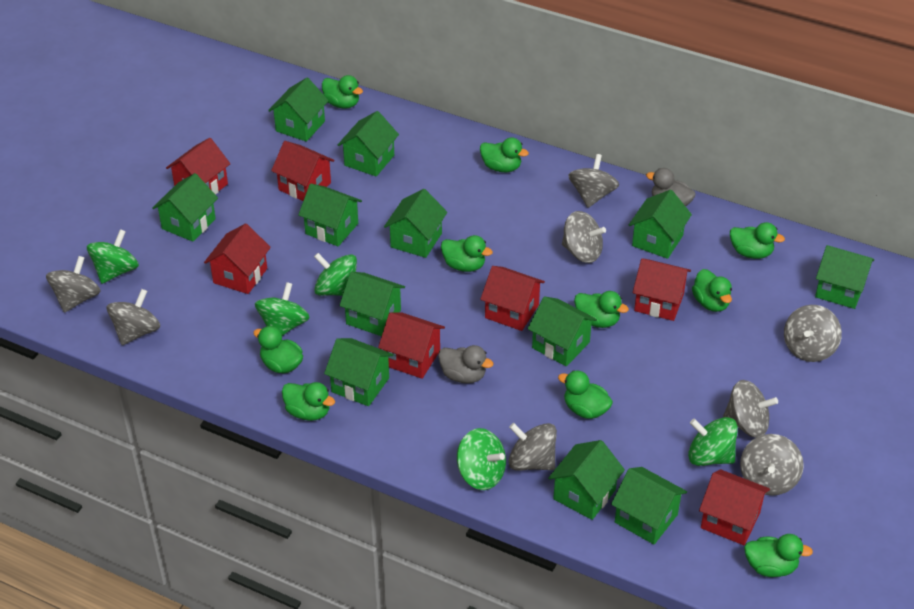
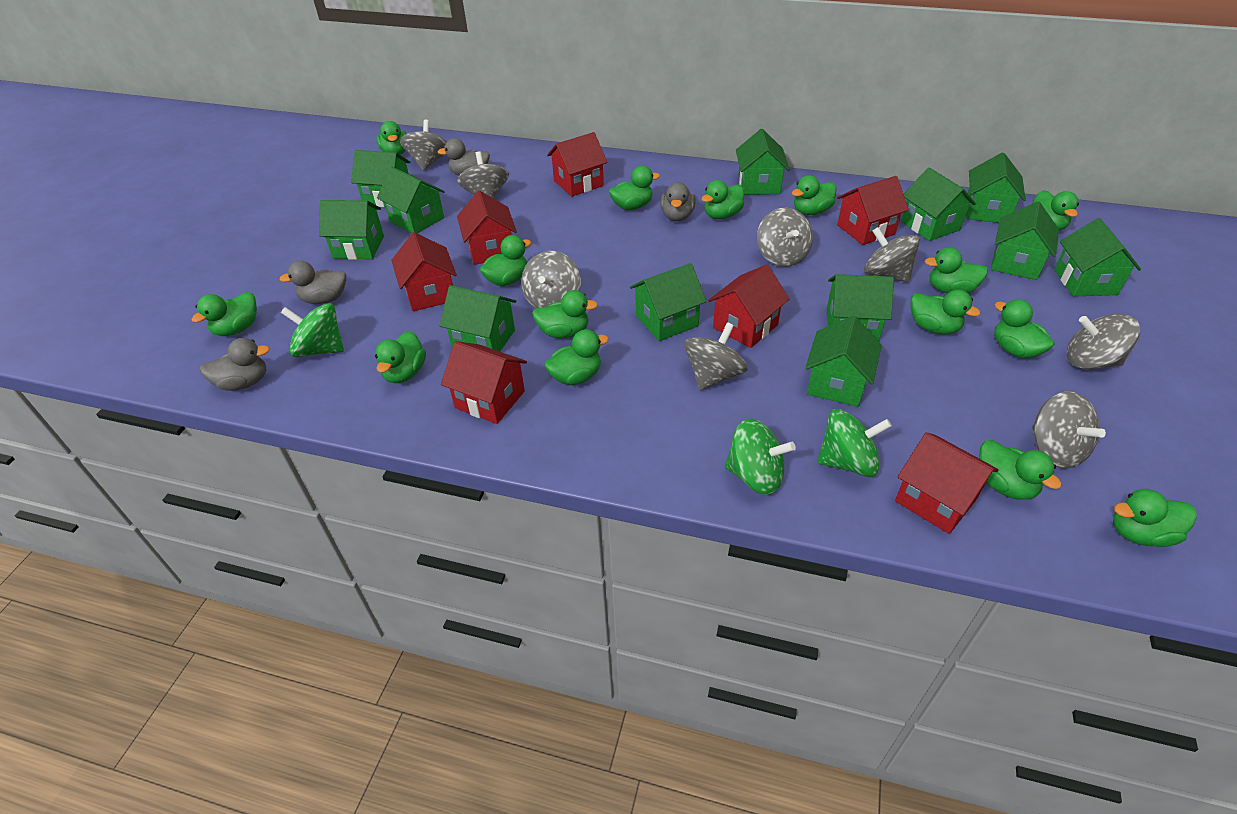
green duck: [253,326,303,374] [282,382,335,421] [322,75,363,108] [441,235,493,272] [480,137,529,172] [558,370,613,419] [574,291,629,328] [692,269,732,312] [730,222,785,259] [744,534,813,577] = 10 -> [192,292,257,336] [375,331,426,383] [376,121,407,155] [480,235,531,286] [532,290,598,338] [544,329,609,385] [609,166,660,210] [702,180,744,219] [792,175,836,215] [910,290,980,334] [925,247,988,293] [979,440,1062,500] [994,299,1055,358] [1032,190,1079,230] [1113,489,1197,547] = 15
green spinning top: [87,229,139,284] [255,282,310,336] [314,253,357,296] [457,428,506,490] [688,417,738,466] = 5 -> [281,303,344,357] [725,419,796,495] [817,409,892,477] = 3
grey duck: [438,345,494,383] [646,168,696,206] = 2 -> [200,338,270,391] [280,261,346,304] [438,138,490,176] [660,182,696,221] = 4

